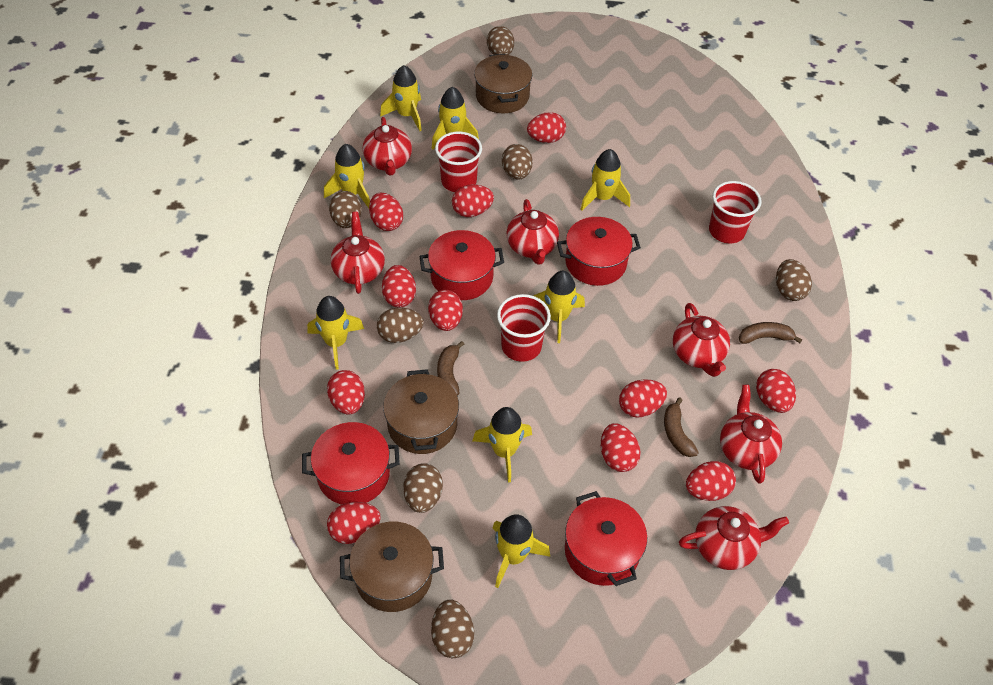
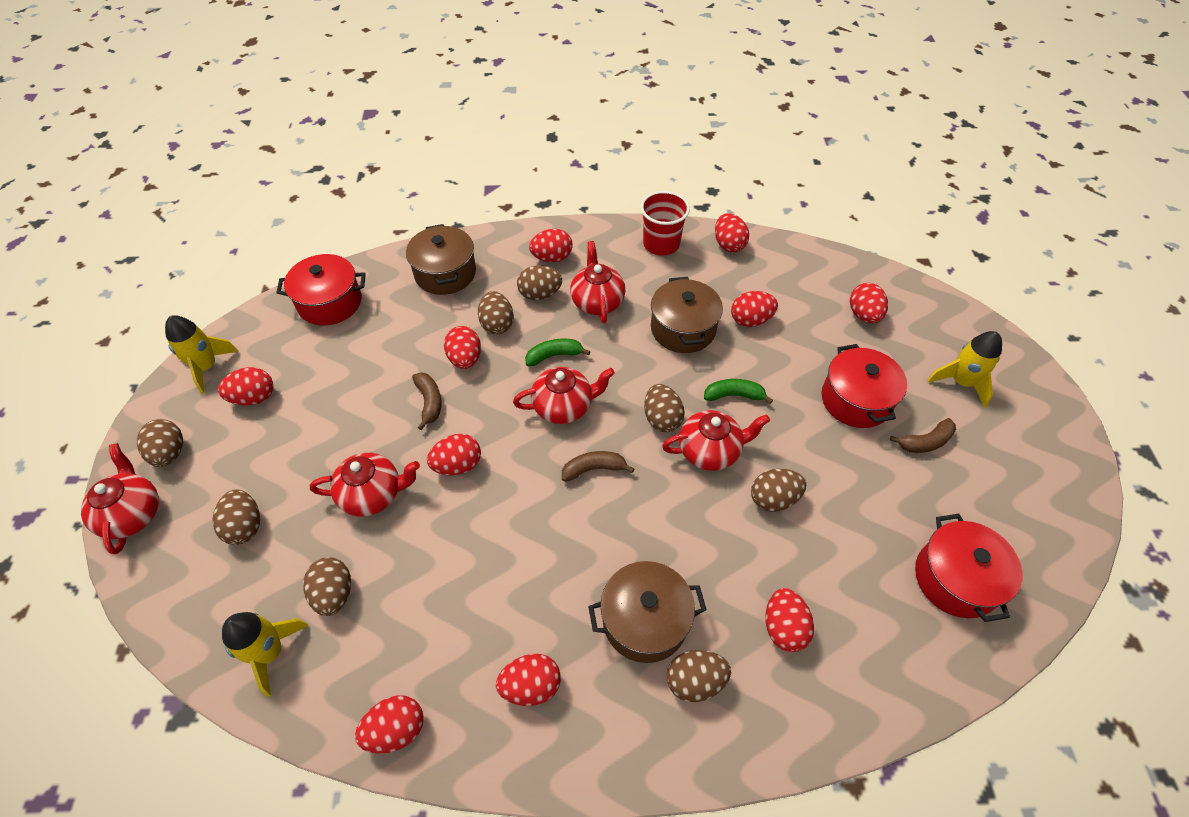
brown egg: [329,191,362,228] [377,308,424,343] [403,463,443,513] [431,599,474,658] [487,26,514,55] [502,144,533,180] [776,259,812,301] = 7 -> [137,419,183,467] [213,489,260,545] [303,557,351,616] [478,291,514,335] [517,265,562,300] [644,384,685,432] [666,650,731,702] [751,469,806,512] = 8
green banana: none = 0 -> [525,338,590,366] [704,379,773,404] = 2
red cup: [435,132,482,192] [497,294,551,362] [709,181,761,243] = 3 -> [640,191,690,256] = 1
red egg: [327,370,365,415] [327,502,381,544] [369,193,403,231] [382,265,416,308] [428,290,463,331] [452,184,494,217] [527,112,566,143] [601,423,641,472] [619,379,667,418] [686,461,736,501] [756,369,796,413] = 11 -> [218,367,273,405] [355,695,424,754] [427,434,481,475] [444,326,481,369] [496,654,561,706] [529,229,573,262] [715,213,749,252] [731,291,778,327] [766,588,814,652] [850,283,888,323] = 10
red pot: [302,422,400,505] [420,230,504,300] [557,217,641,286] [565,491,647,586] = 4 -> [276,254,366,326] [821,344,907,428] [915,514,1023,622] = 3
red teapot: [330,212,385,294] [363,117,412,176] [506,199,559,265] [673,303,730,377] [679,506,789,570] [720,385,782,484] = 6 -> [81,443,159,554] [310,453,420,517] [513,367,615,424] [570,241,626,323] [662,410,770,471] = 5
yellow rocket: [307,296,364,370] [324,144,370,208] [380,65,422,131] [432,87,479,149] [472,407,532,482] [492,514,550,588] [534,271,585,343] [580,149,630,211] = 8 -> [165,315,239,394] [222,612,309,697] [927,331,1002,408] = 3

